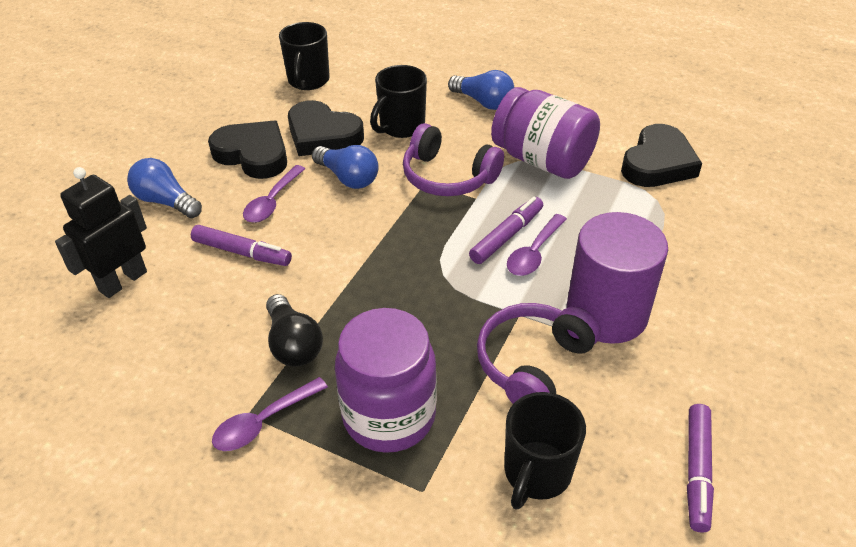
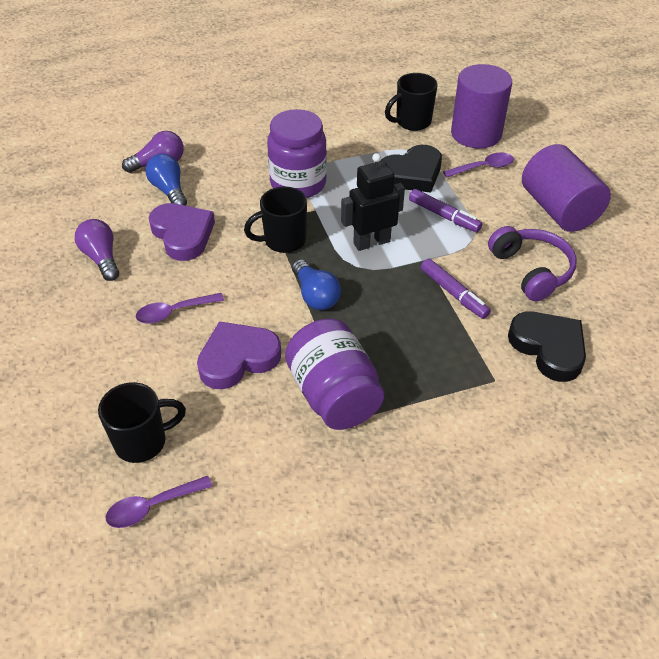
black heart: [208,120,287,179] [288,100,364,156] [621,124,702,187] = 3 -> [380,145,442,193] [508,312,586,382] = 2
black light bulb: [266,294,323,367] = 1 -> none = 0
blue light bulb: [127,158,202,218] [312,145,378,189] [448,70,515,110] = 3 -> [146,154,187,206] [292,259,341,310] = 2
purple cylinder: [567,212,668,344] = 1 -> [451,64,512,148] [522,144,611,232] = 2
purple headphones: [403,123,504,196] [477,303,601,404] = 2 -> [488,226,577,301] = 1
purple heart: none = 0 -> [149,203,215,261] [197,321,281,389] = 2
purple light bulb: none = 0 -> [75,219,119,281] [122,131,184,173] = 2
purple marker: [191,225,292,266] [469,197,543,264] [687,404,714,533] = 3 -> [409,189,482,232] [421,259,491,319] = 2

